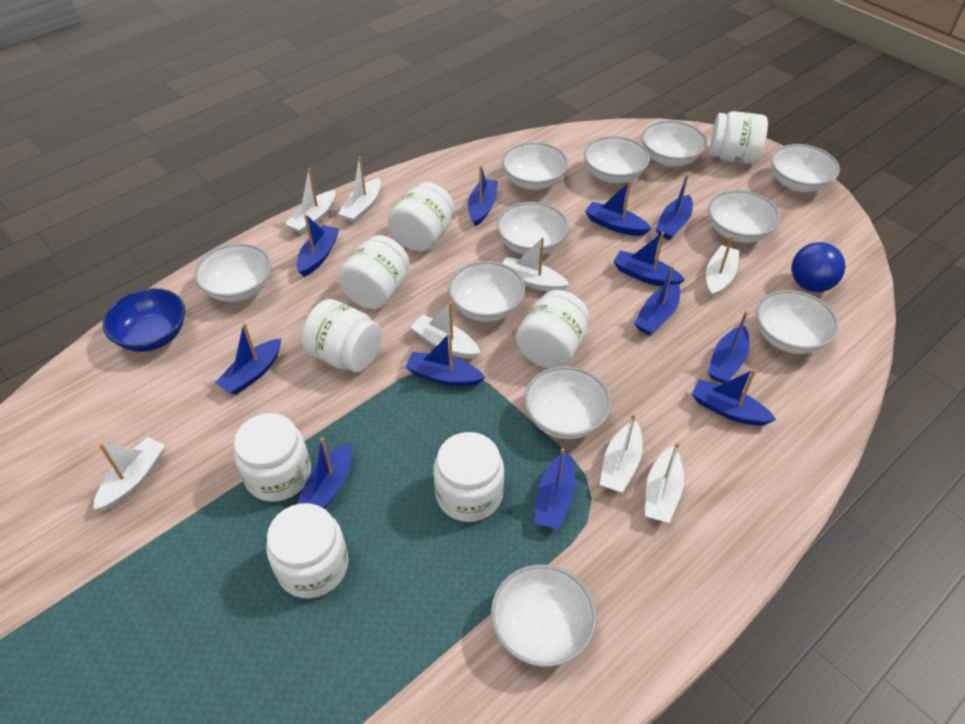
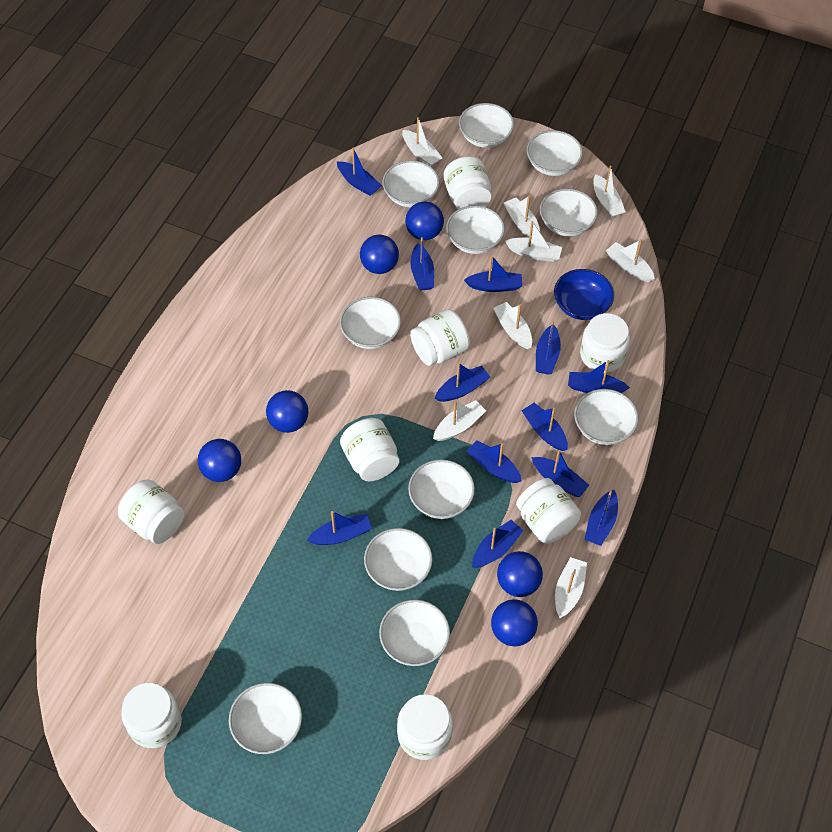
blue ball: [792,242,845,292] = 1 -> [198,439,241,482] [266,390,309,433] [360,235,399,274] [405,201,444,240] [491,599,538,647] [497,551,543,597] = 6

